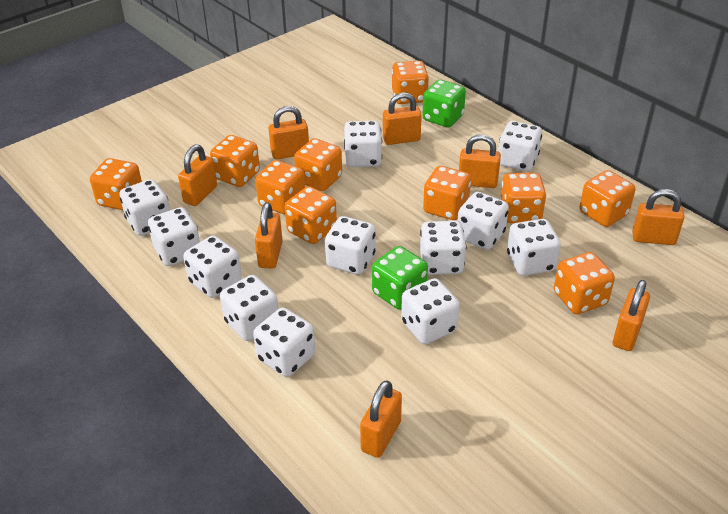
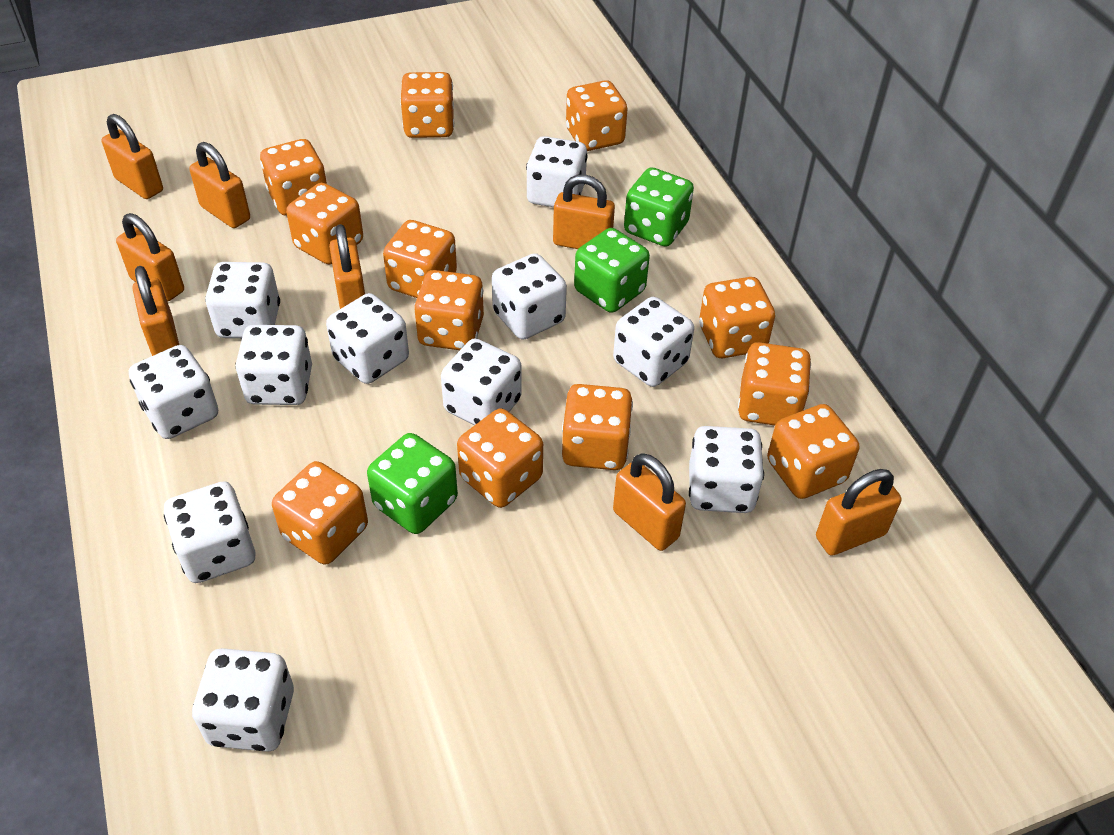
green dice: [372,246,428,310] [422,80,466,127] = 2 -> [367,433,458,534] [574,228,650,313] [624,167,694,247] = 3
orange dice: [90,158,142,210] [210,135,260,187] [255,160,305,215] [284,186,337,244] [294,138,342,191] [392,61,429,104] [423,166,471,220] [500,173,546,223] [554,252,615,314] [579,170,635,227] = 10 -> [260,139,327,215] [272,461,368,565] [286,183,363,264] [383,220,457,298] [400,72,454,138] [414,270,484,350] [457,408,543,508] [562,384,633,470] [566,80,627,151] [699,277,775,358] [738,342,811,426] [767,404,859,499] = 12
white dice: [120,179,170,236] [148,207,200,266] [183,235,242,298] [220,275,279,341] [253,307,315,377] [325,216,376,275] [344,120,382,167] [401,278,460,344] [420,221,466,275] [457,192,509,250] [498,121,542,171] [507,219,561,276] = 12 -> [129,345,218,439] [164,481,255,583] [192,648,294,752] [205,262,280,338] [235,325,312,405] [326,293,409,384] [441,339,522,425] [492,253,567,340] [526,136,588,207] [613,297,694,387] [689,426,764,513] = 11

